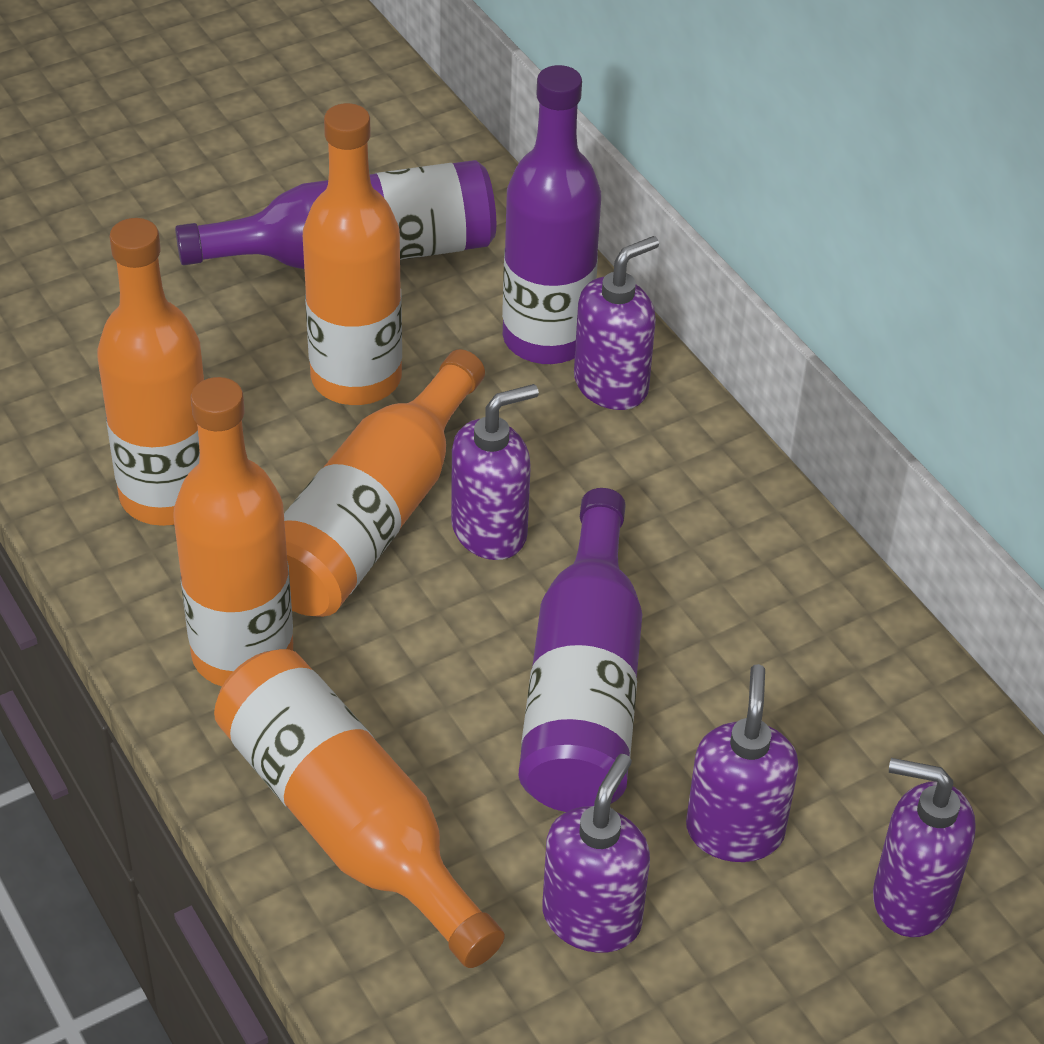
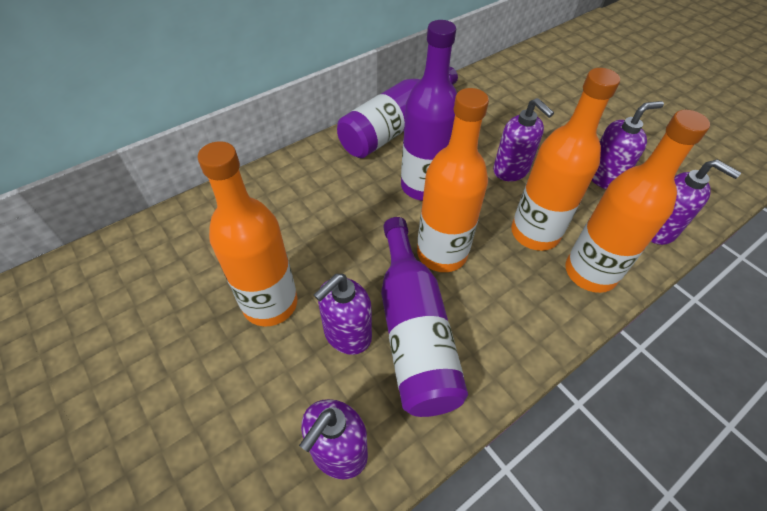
orange bottle: [97,218,204,526] [173,377,293,686] [214,649,505,968] [284,349,485,617] [303,103,402,405] = 5 -> [198,141,297,326] [417,88,489,272] [511,68,620,251] [565,110,710,293] = 4

